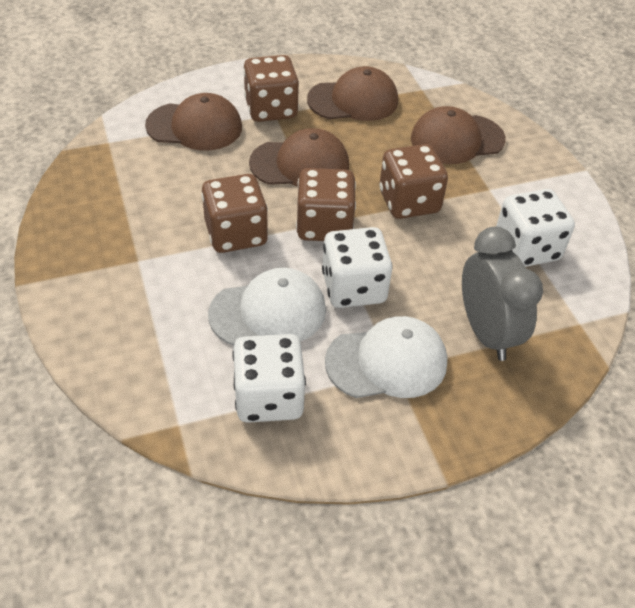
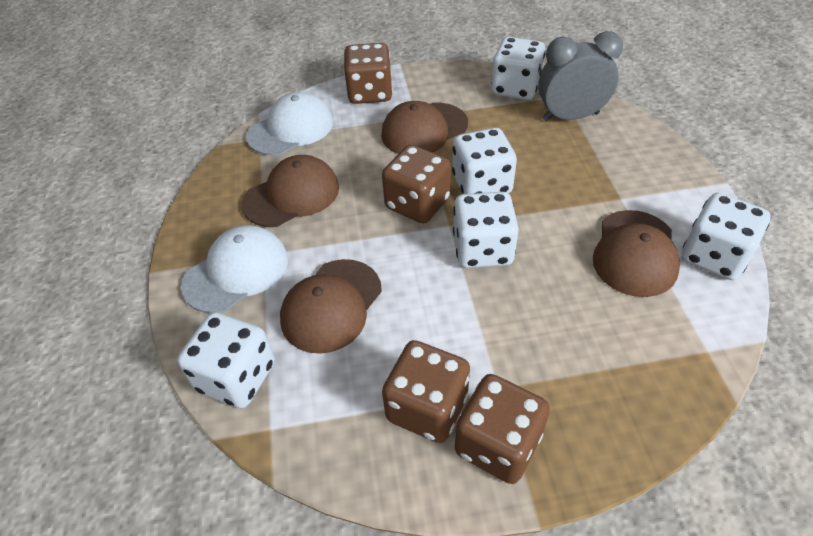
white dice: [232,334,306,423] [322,227,393,308] [496,189,575,267] = 3 -> [177,312,275,408] [452,128,517,194] [453,192,519,268] [491,37,545,100] [682,193,770,280] = 5

